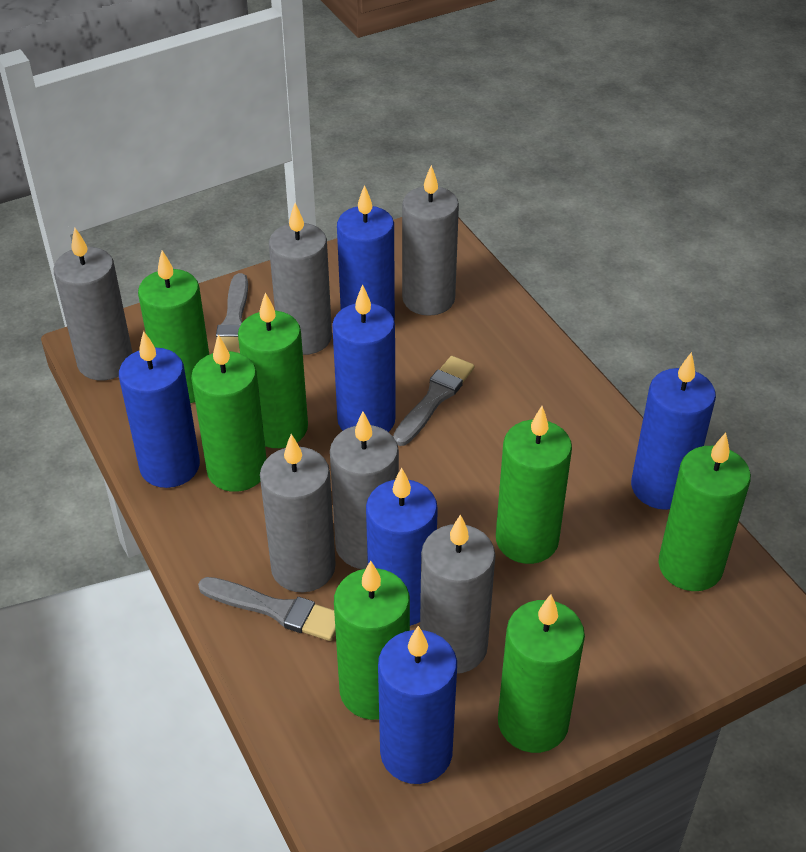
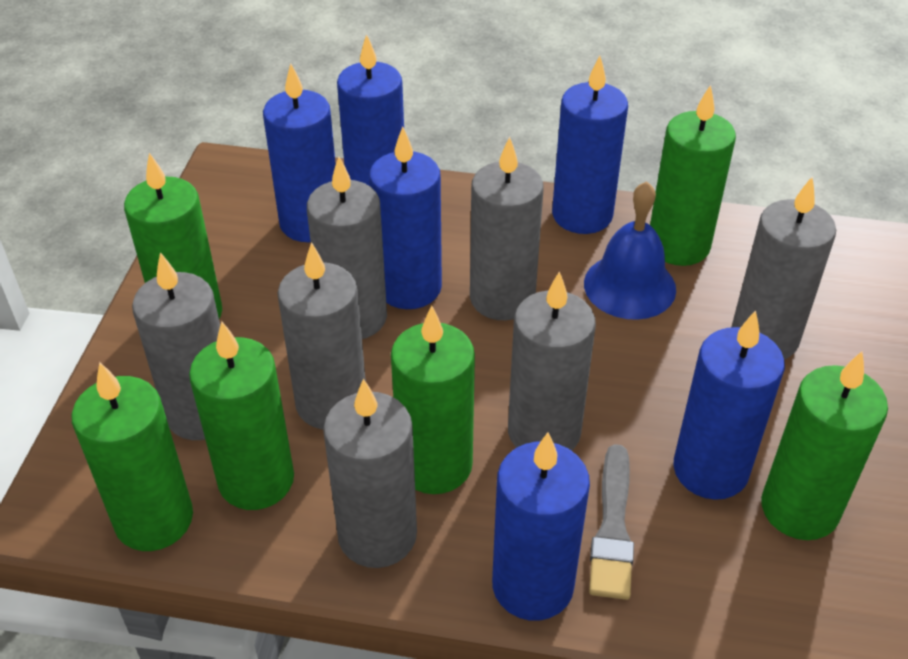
blue bell: none = 0 -> [584,181,676,320] = 1
green candle: [138,251,209,403] [191,335,267,492] [238,293,308,448] [334,561,410,720] [496,406,572,564] [498,594,585,753] [658,433,751,591] = 7 -> [72,362,193,551] [124,153,222,319] [189,321,294,510] [391,306,475,494] [650,85,736,266] [761,351,888,540] = 6
grey brush: [198,577,336,641] [216,273,248,353] [393,356,474,446] = 3 -> [589,444,634,600] = 1
grey candle: [53,227,133,381] [260,434,336,592] [269,203,332,355] [330,412,399,569] [402,165,459,316] [420,515,495,674] = 6 -> [132,252,220,440] [278,242,366,429] [307,157,387,339] [323,379,417,568] [470,137,544,320] [508,271,596,451] [731,177,836,359] = 7

